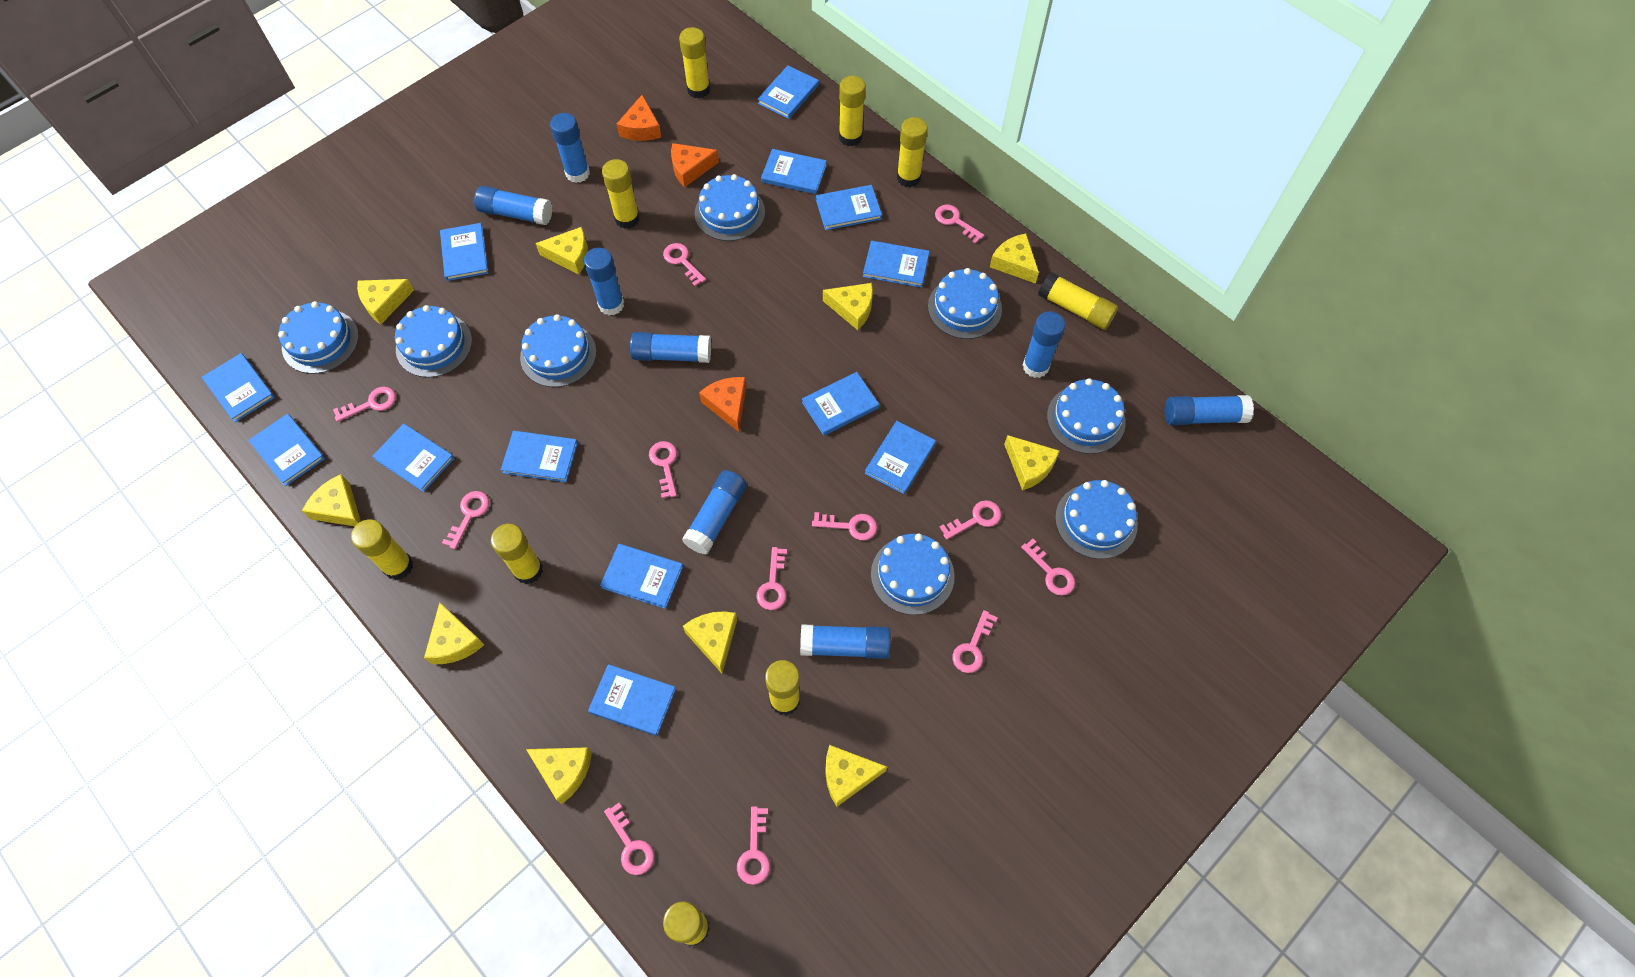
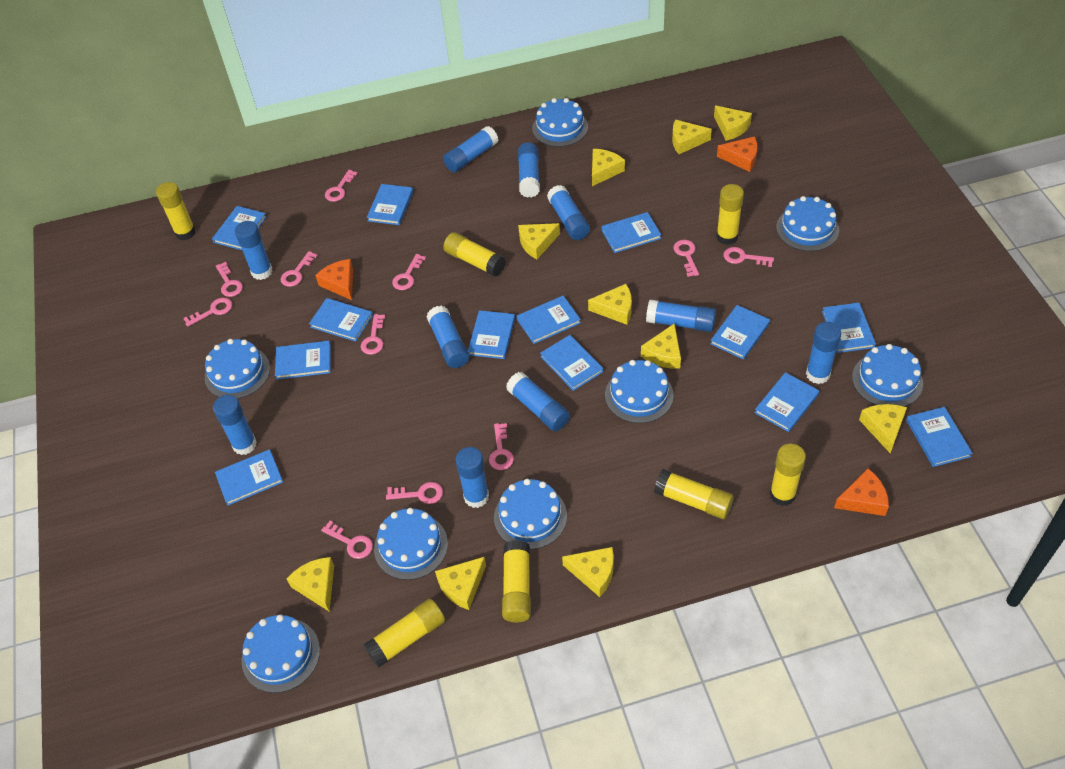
blue glue stick: [474,186,552,225] [550,113,590,183] [584,248,624,315] [630,332,711,363] [682,470,747,554] [800,624,891,659] [1023,311,1065,378] [1165,395,1254,425] = 8 -> [213,395,257,455] [235,221,273,280] [426,306,469,368] [443,126,498,172] [455,447,489,508] [506,372,570,431] [518,142,540,198] [547,185,590,240] [646,300,716,332] [806,322,841,384] = 10
pink key: [333,387,396,422] [442,491,489,549] [604,803,654,875] [649,441,677,498] [663,243,706,286] [737,806,770,885] [756,547,787,610] [812,512,877,540] [935,205,984,243] [939,500,1001,540] [952,610,998,673] [1021,539,1075,596] = 12 -> [183,298,232,327] [216,262,243,297] [280,251,318,287] [321,521,373,559] [325,170,358,202] [361,314,385,355] [386,482,443,504] [392,254,426,290] [489,423,514,470] [673,240,699,277] [723,247,774,267] = 11
yellow glue stick: [351,519,413,580] [491,524,543,584] [602,159,640,229] [663,901,710,946] [679,27,710,98] [765,660,800,716] [839,76,866,146] [897,117,928,187] [1038,272,1118,330] = 9 -> [156,182,196,240] [363,599,445,668] [443,232,506,277] [502,540,531,622] [654,469,733,519] [716,184,744,245] [769,444,806,506] = 7

